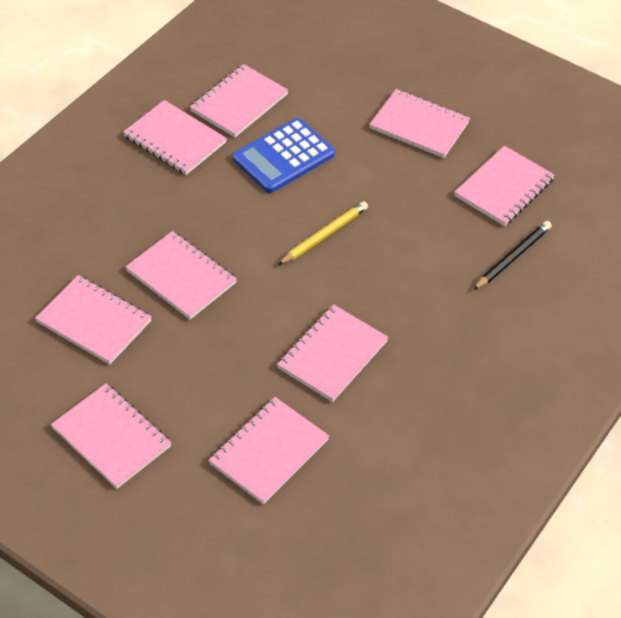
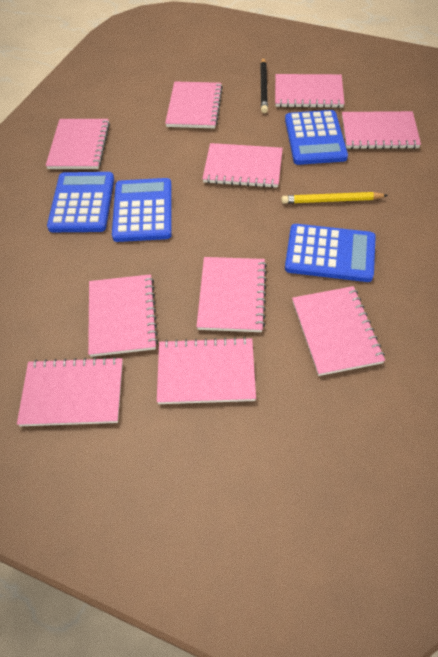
blue calculator: [232,118,335,193] = 1 -> [47,172,114,232] [112,178,172,242] [285,110,348,165] [285,224,376,282] = 4
pink notebook: [35,275,152,365] [51,383,172,489] [123,100,227,175] [125,231,237,320] [190,64,288,137] [208,397,329,504] [277,304,389,402] [369,89,470,158] [454,146,555,226] = 9 -> [17,357,123,426] [46,119,110,169] [88,274,158,357] [157,337,256,404] [165,82,223,128] [196,257,267,332] [202,143,283,188] [275,74,345,108] [292,286,385,376] [342,111,421,149] = 10

